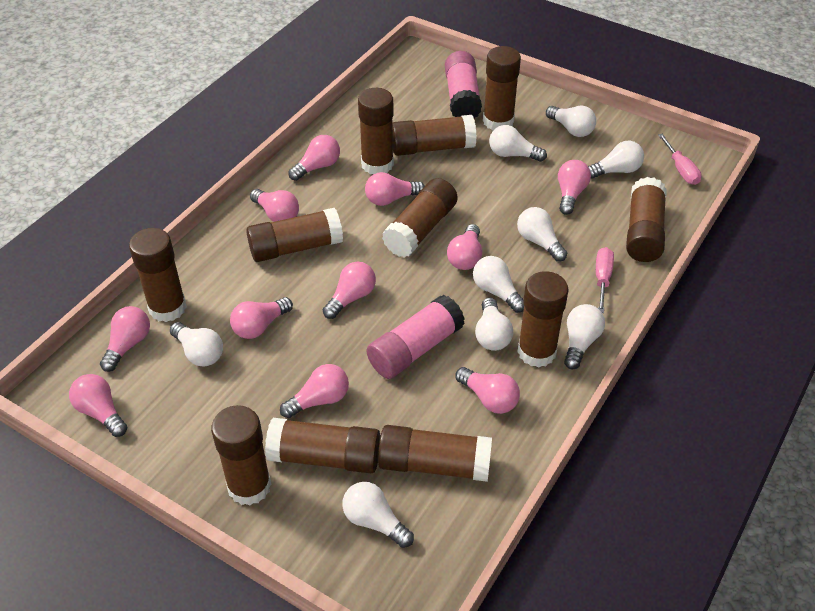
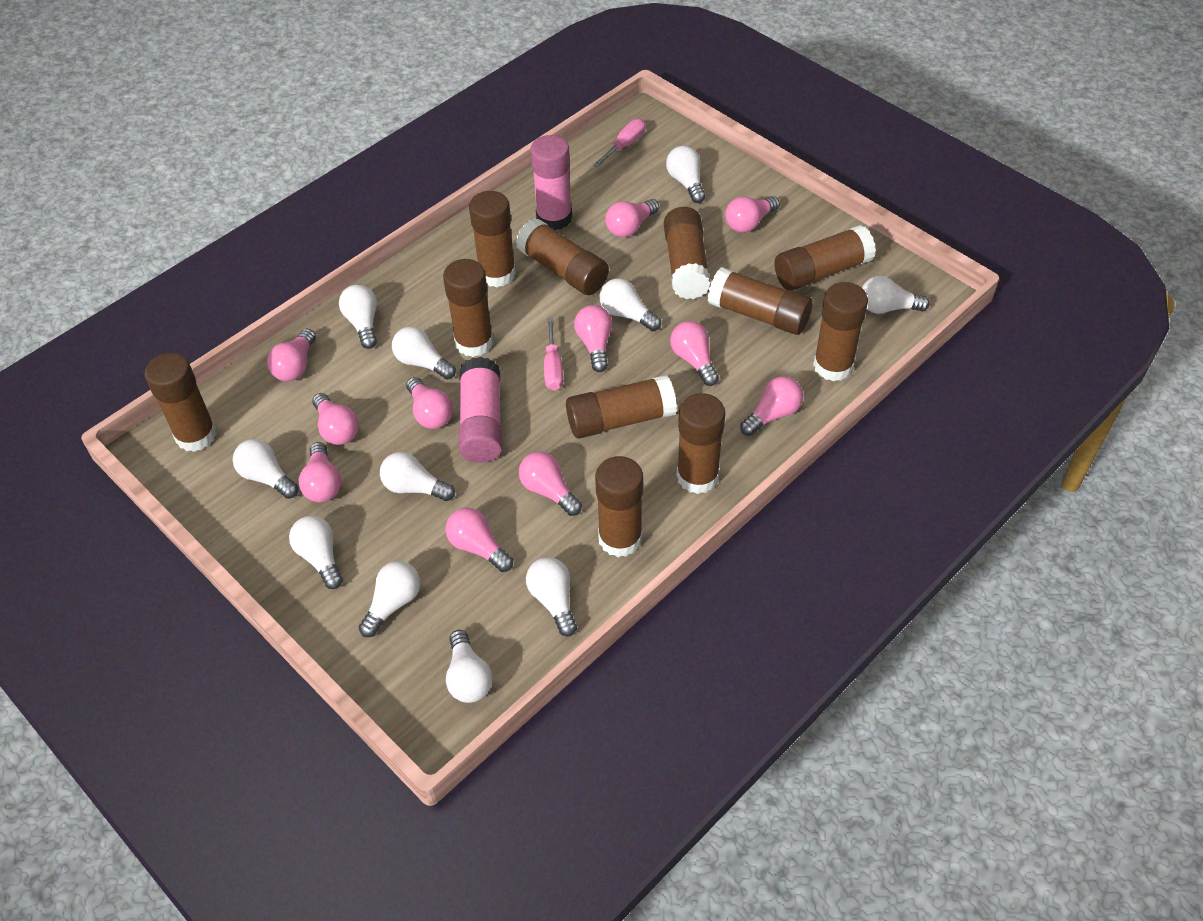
white light bulb: [170,322,223,367] [342,482,414,548] [473,256,524,313] [475,298,513,351] [489,125,547,162] [517,207,567,262] [546,106,596,137] [564,304,605,369] [588,141,644,179] = 9 -> [233,439,299,499] [289,516,343,589] [339,285,377,349] [359,561,420,637] [380,452,455,501] [392,327,456,380] [446,630,493,703] [526,557,577,636] [600,278,661,331] [666,146,706,203] [862,276,930,314] = 11

